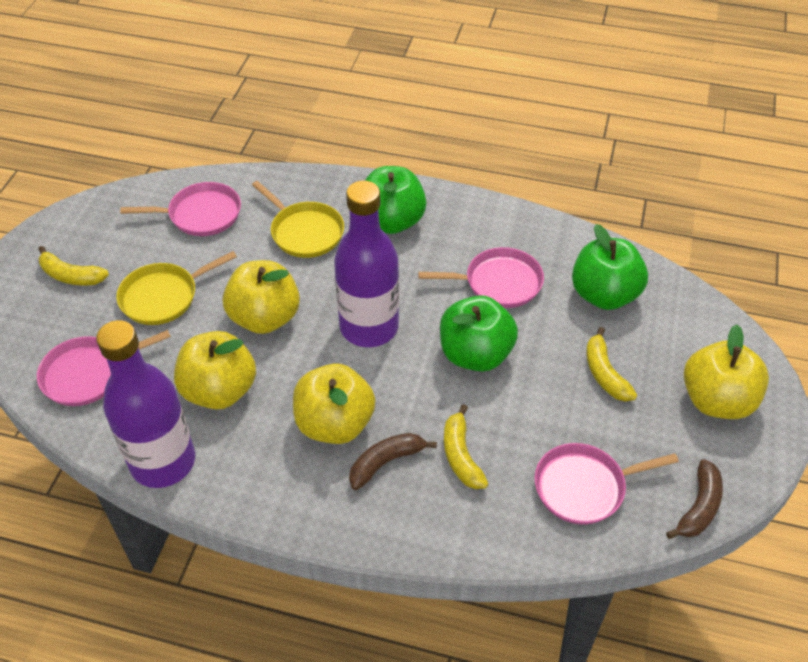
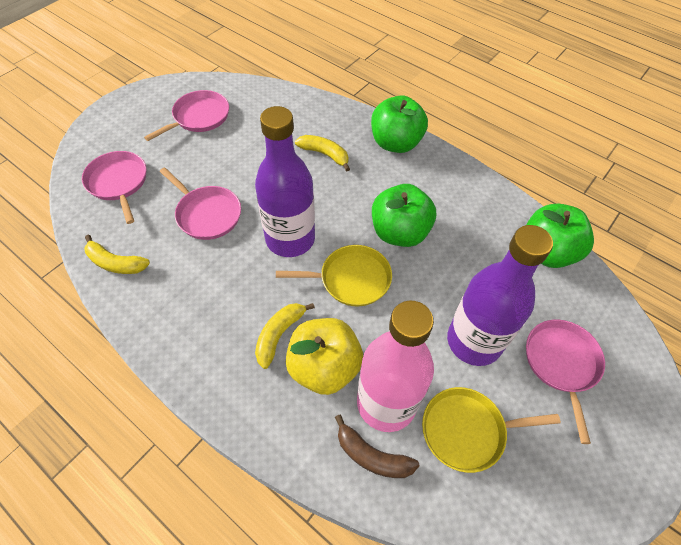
brown banana: [349,433,437,490] [666,459,723,539] = 2 -> [335,414,420,478] = 1
pink bottle: none = 0 -> [357,301,434,432] = 1
yellow apple: [174,331,256,410] [223,260,300,334] [293,364,376,444] [684,324,769,419] = 4 -> [286,318,363,395] = 1

